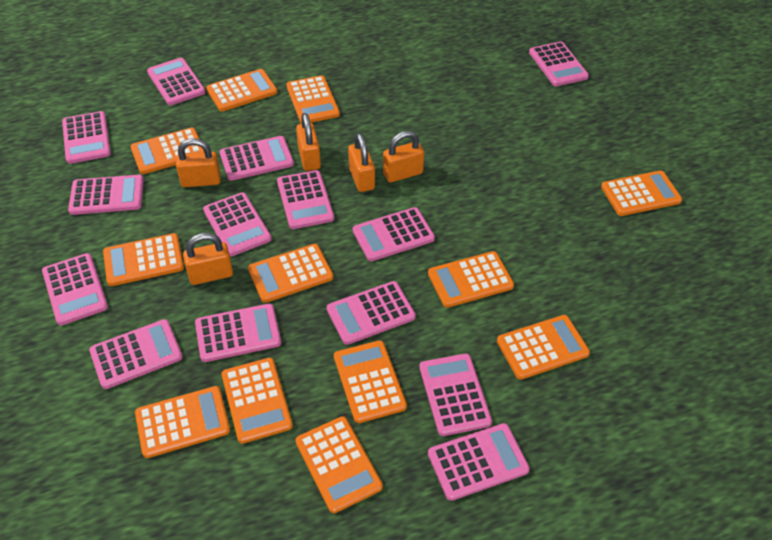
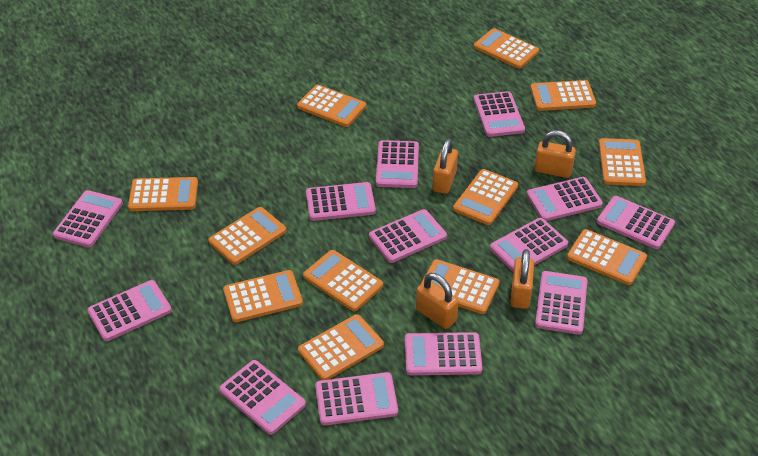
orange padlock: [176,138,221,187] [183,233,233,285] [296,113,321,171] [348,133,375,192] [383,131,424,183] = 5 -> [416,273,459,329] [433,139,458,194] [510,249,534,309] [534,130,576,178] = 4
pink calculator: [42,253,108,325] [62,111,111,164] [68,175,144,215] [89,319,183,389] [147,58,206,106] [195,303,281,362] [203,192,272,256] [220,136,294,181] [277,170,334,229] [327,281,416,345] [353,207,435,261] [419,353,492,436] [428,423,530,501] [529,42,589,86] = 14 -> [53,190,123,247] [87,280,172,341] [219,360,306,435] [306,182,376,221] [315,372,398,425] [369,209,447,263] [376,140,419,188] [405,332,482,375] [474,91,525,137] [490,218,568,271] [527,177,603,221] [535,271,588,335] [597,196,675,249] = 13

